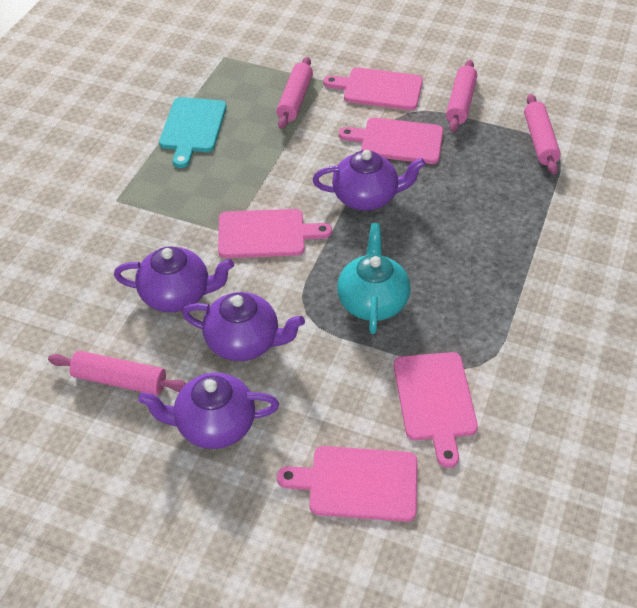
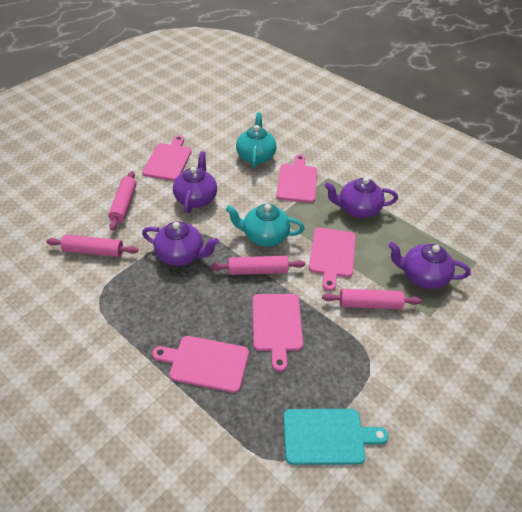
turquoise teapot: [337,223,410,334] = 1 -> [226,204,305,247] [236,113,277,168] = 2

